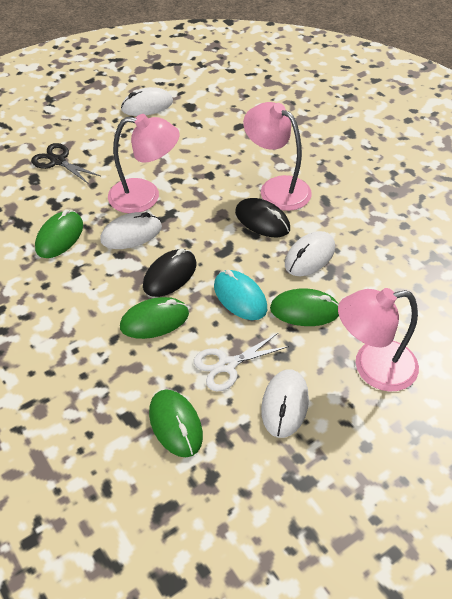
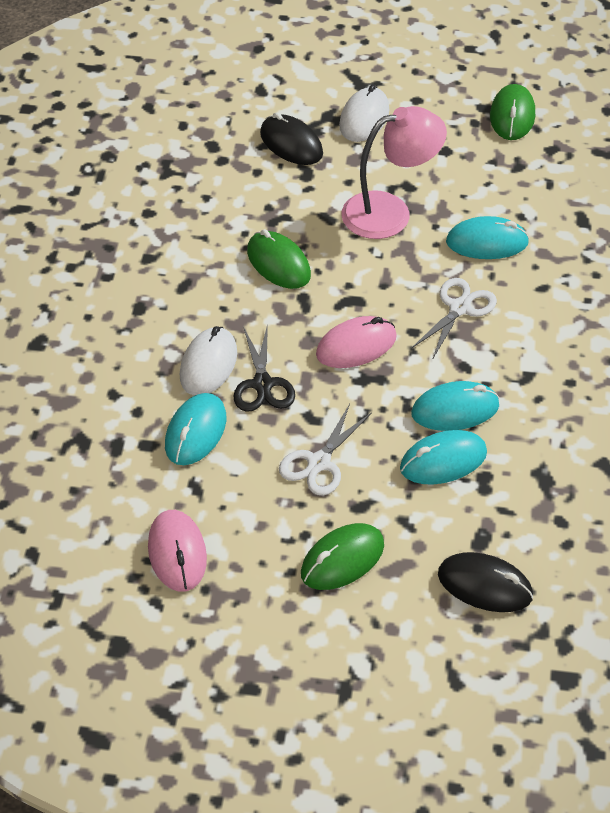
green mouse: [35,209,83,258] [120,297,189,339] [149,390,203,457] [270,288,339,326] = 4 -> [247,229,311,289] [301,523,384,590] [490,84,535,140] = 3
pink lamp: [108,114,180,213] [243,102,312,211] [338,288,419,392] = 3 -> [341,106,447,239] = 1
pink mouse: none = 0 -> [148,510,207,592] [316,316,397,368] = 2
turquoise mouse: [214,270,267,320] = 1 -> [165,393,226,465] [400,430,487,485] [411,381,500,431] [446,216,529,259] = 4
white mouse: [100,212,162,249] [121,87,173,116] [261,369,309,438] [285,231,335,276] = 4 -> [180,326,237,396] [339,84,390,142] = 2
white scissors: [194,332,289,392] = 1 -> [279,404,372,496] [411,278,497,360] = 2

